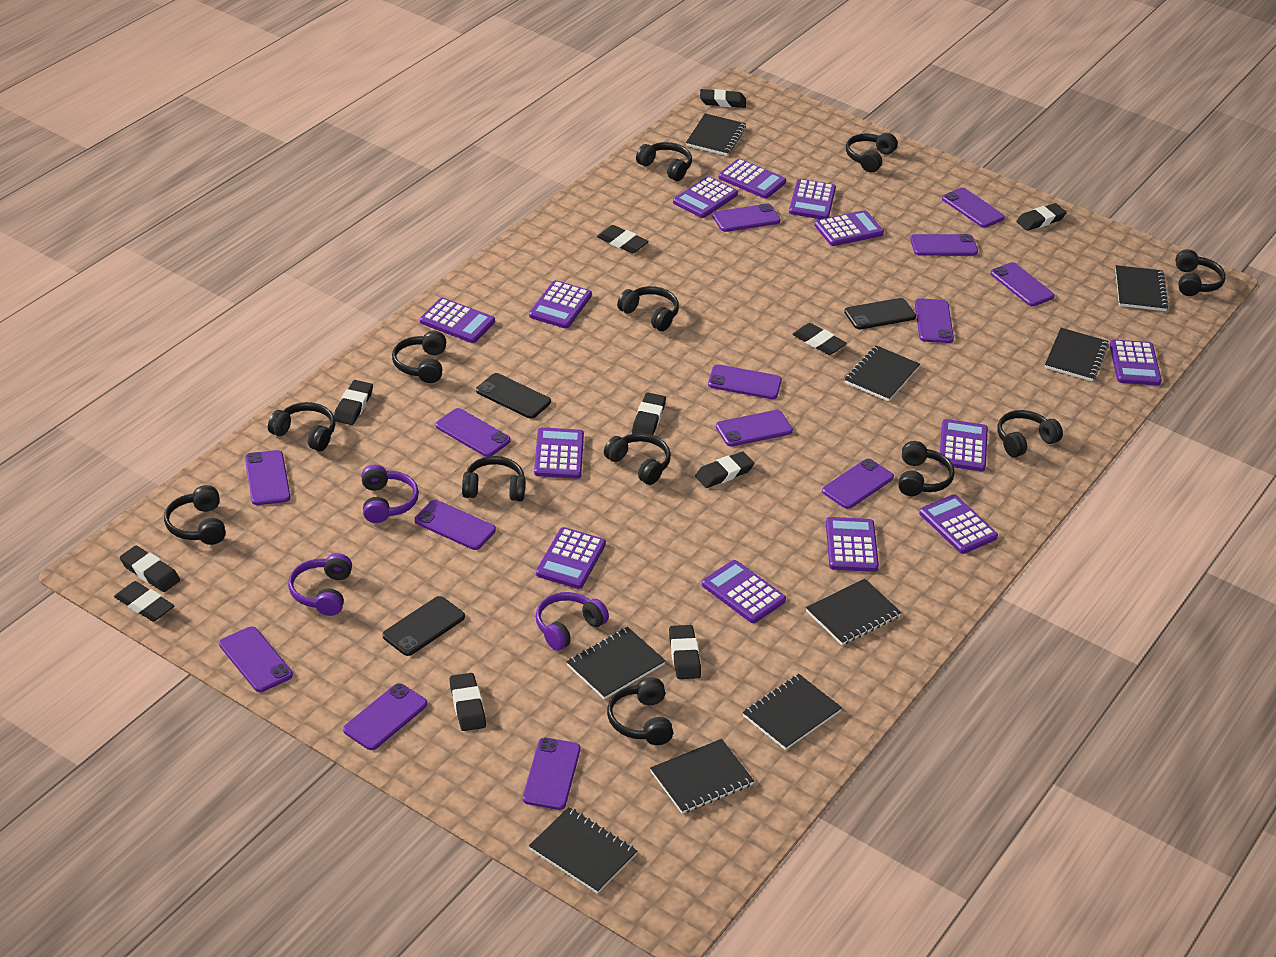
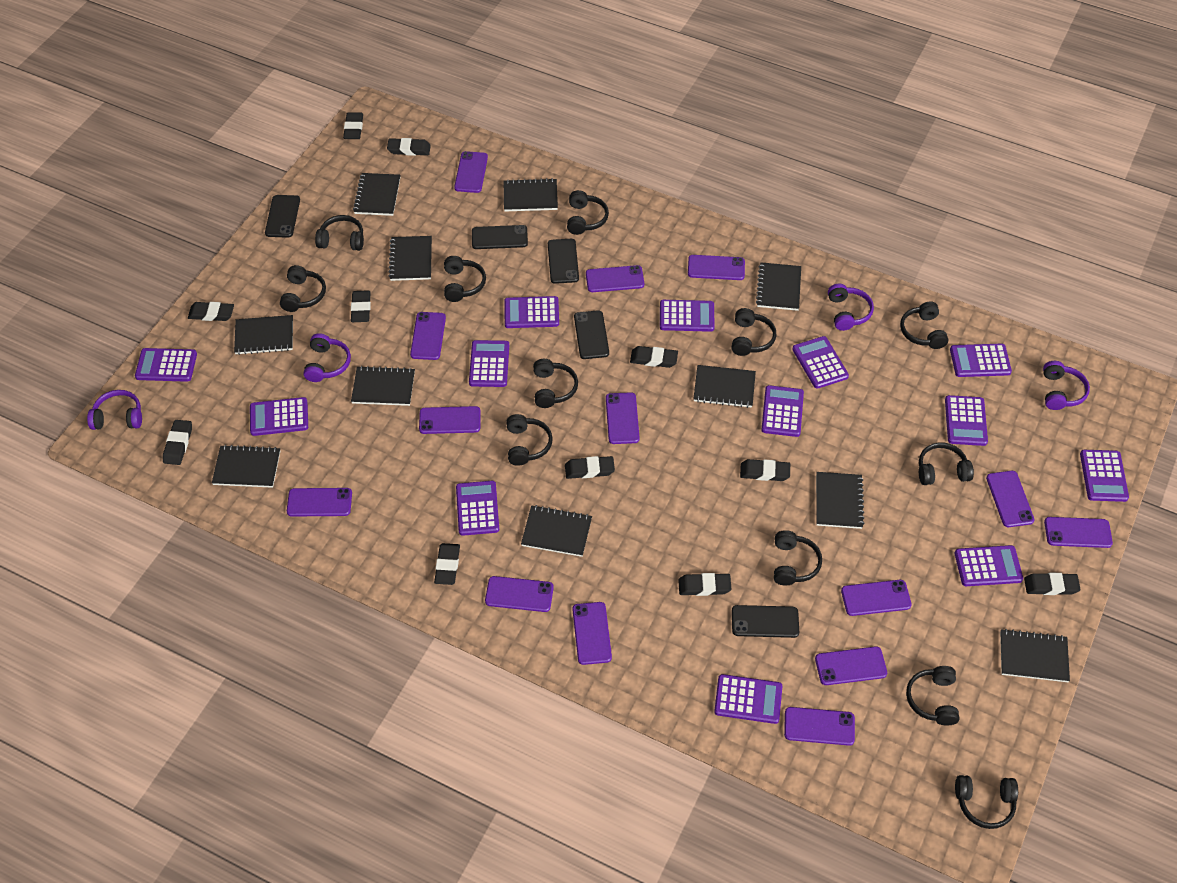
black notebook: [529,807,637,894] [566,627,666,699] [650,739,754,814] [686,113,746,156] [743,674,842,750] [806,579,902,645] [844,345,920,402] [1045,328,1109,381] [1115,265,1169,311] = 9 -> [212,445,280,488] [234,315,293,355] [351,366,415,406] [353,173,400,216] [389,236,432,281] [504,178,558,212] [521,505,592,557] [694,365,756,408] [756,262,801,311] [816,472,865,529] [1000,629,1070,682] = 11
black phone: [382,596,465,656] [476,373,551,419] [844,298,916,329] = 3 -> [265,195,300,238] [472,225,528,249] [548,239,579,284] [574,310,609,359] [732,605,799,638] = 5
purple headphones: [288,553,352,616] [361,465,419,523] [536,592,609,651] = 3 -> [87,390,142,430] [303,333,351,382] [828,283,874,331] [1043,361,1090,410] = 4

